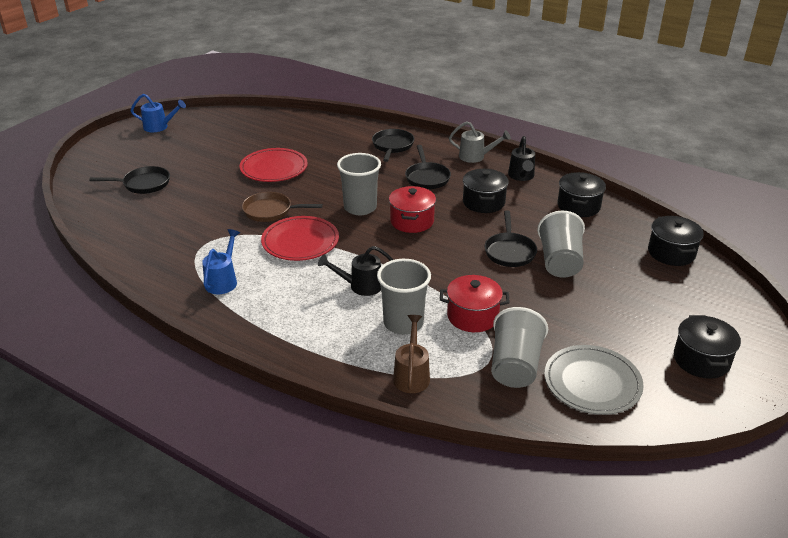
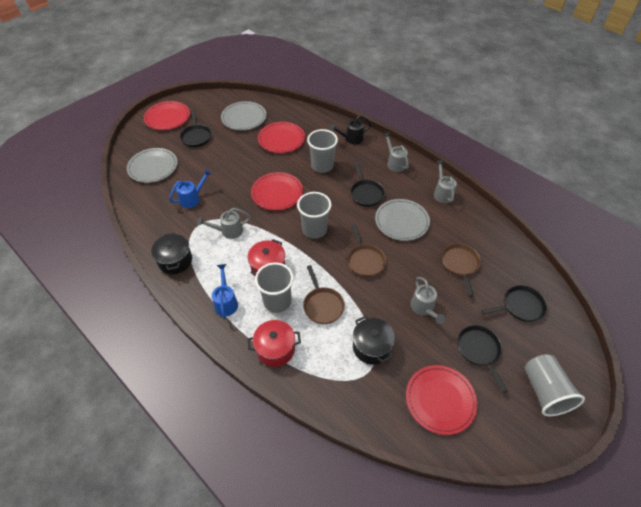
black pot: [463,169,509,213] [557,172,606,217] [648,216,704,266] [674,315,741,379] = 4 -> [151,232,192,274] [353,316,395,365] = 2
black watering can: [318,246,394,296] [508,136,535,181] = 2 -> [330,115,372,144] = 1
brown pan: [242,192,323,222] = 1 -> [303,265,345,324] [347,224,386,277] [441,243,481,297] = 3
brown watering can: [393,315,430,393] = 1 -> none = 0
grey plate: [544,345,644,415] = 1 -> [127,148,178,183] [221,101,266,130] [375,199,430,241] = 3
grey watering can: [449,121,511,163] = 1 -> [197,208,251,239] [383,132,409,172] [410,277,446,324] [434,160,457,203] = 4
red plate: [240,148,308,182] [261,216,339,261] = 2 -> [144,101,190,130] [251,172,303,210] [258,122,305,153] [406,365,478,435] = 4

